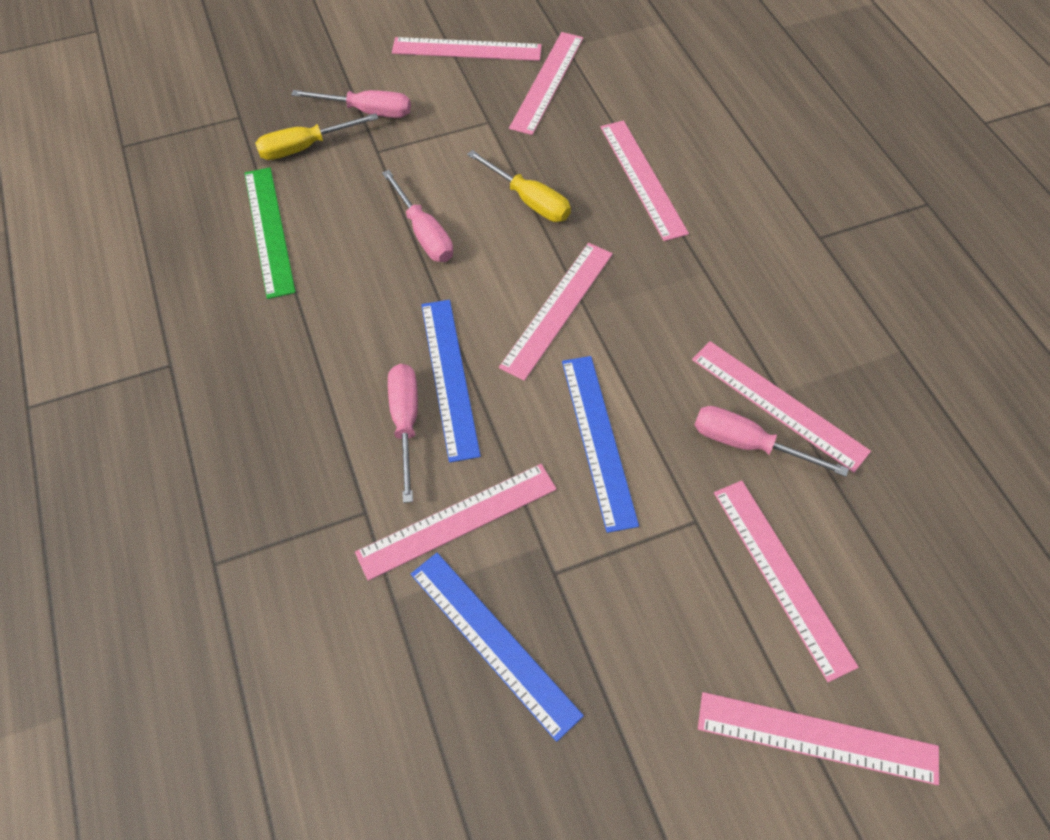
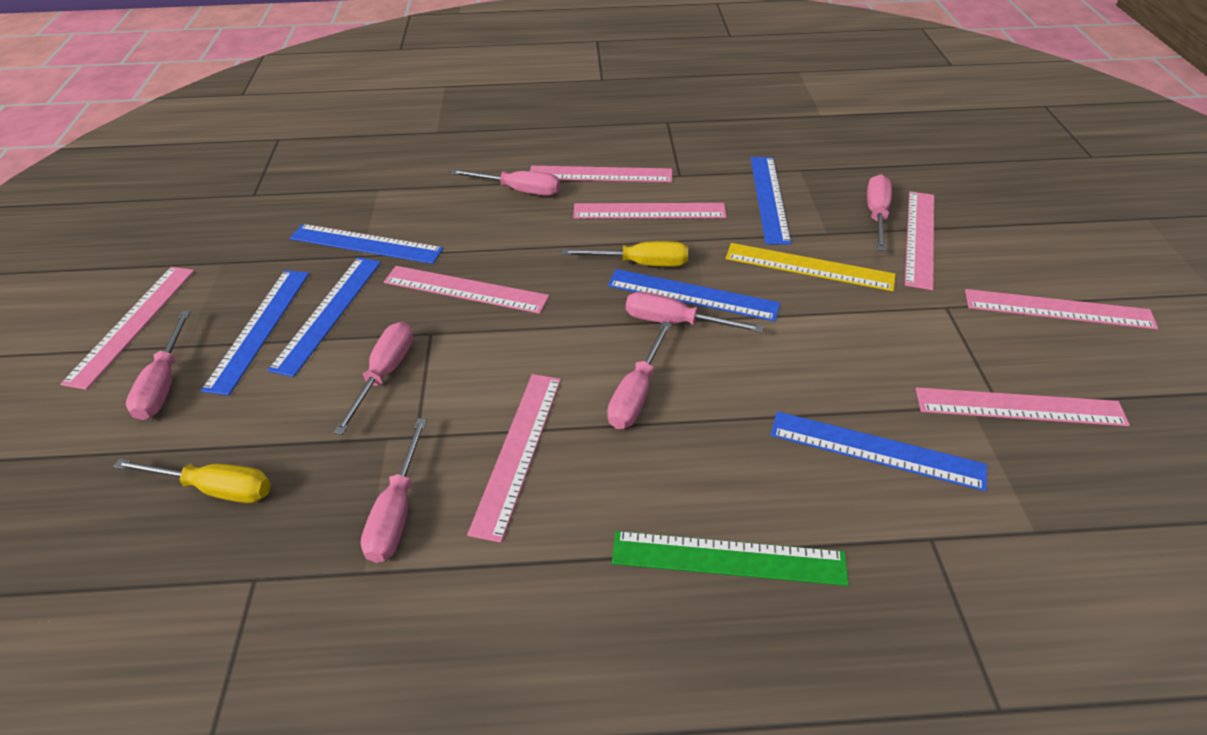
blue ruler: [411,553,584,742] [421,300,481,463] [562,356,639,533] = 3 -> [201,270,309,395] [268,257,381,377] [290,224,444,264] [608,269,780,321] [751,157,791,245] [771,411,987,491] = 6
pink screwdriver: [291,90,411,118] [382,170,453,262] [388,364,418,503] [695,406,849,477] = 4 -> [126,310,191,420] [333,322,413,435] [361,418,427,563] [451,169,560,196] [607,321,672,429] [626,292,763,333] [867,174,892,251] = 7
yellow ruler: none = 0 -> [726,243,896,291] = 1

